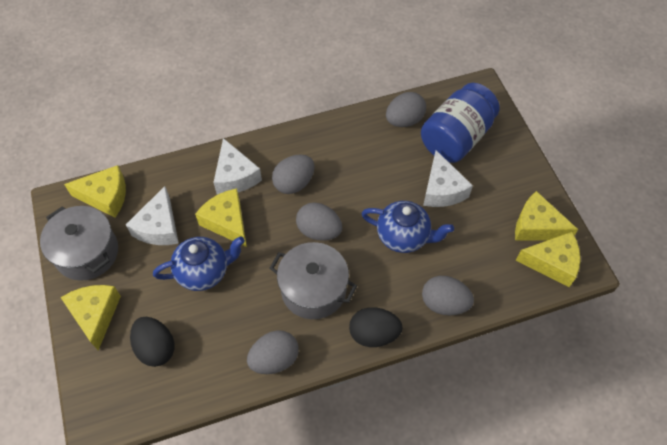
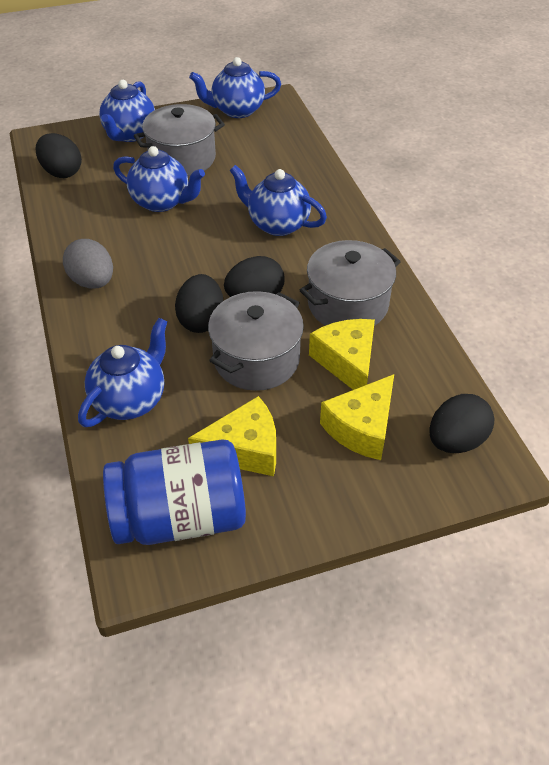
black egg: [130,317,175,367] [349,307,403,347] = 2 -> [36,133,82,178] [175,274,224,333] [224,256,284,297] [430,394,495,453] = 4
blue teapot: [153,236,245,291] [361,201,454,253] = 2 -> [78,318,167,427] [99,80,155,142] [113,146,205,212] [189,57,281,118] [230,165,327,236] = 5
grey egg: [247,330,299,374] [272,154,315,194] [296,202,342,240] [386,92,426,127] [422,276,474,315] = 5 -> [63,239,113,289] = 1
grey pot: [40,206,118,281] [270,242,357,319] = 2 -> [134,104,225,176] [208,291,304,391] [300,240,401,326] = 3
white cheese: [126,186,179,245] [213,138,262,194] [423,150,473,207] = 3 -> none = 0
yellow cheese: [60,285,121,350] [64,165,126,217] [195,188,247,247] [515,191,578,241] [516,232,580,287] = 5 -> [188,396,276,476] [309,319,375,390] [320,374,394,460] = 3

